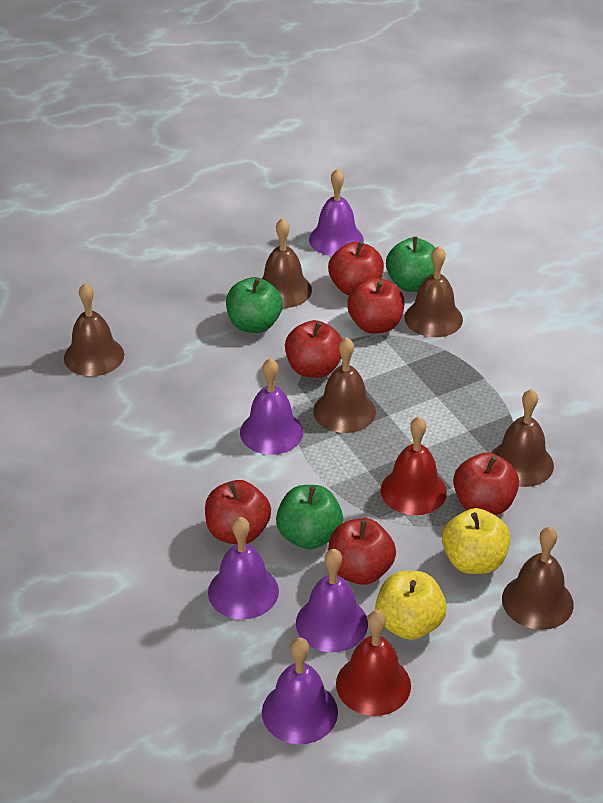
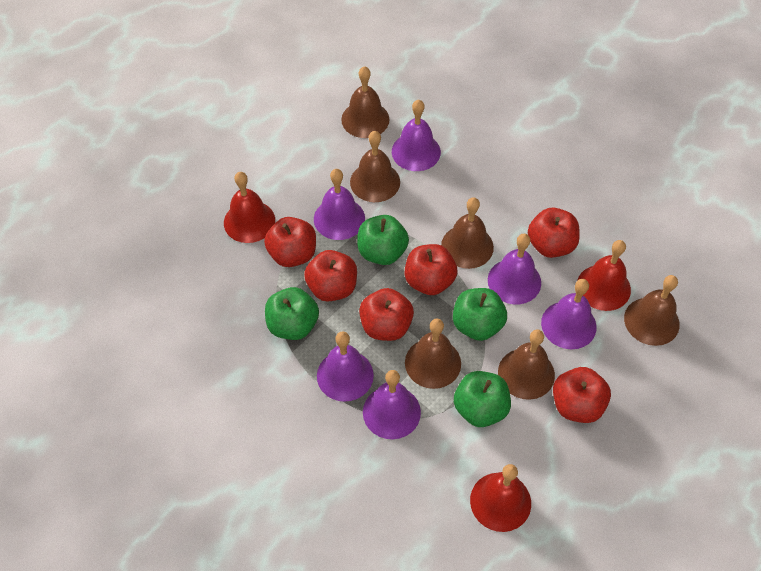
green apple: [226,277,283,333] [276,485,343,550] [386,237,435,292] = 3 -> [265,287,319,340] [357,215,409,265] [453,288,507,341] [454,371,511,427] = 4
purple bell: [208,517,279,619] [240,358,303,455] [262,637,338,744] [296,549,368,652] [309,169,364,256] = 5 -> [314,169,365,240] [317,331,374,402] [363,370,421,439] [392,100,441,171] [488,234,541,304] [541,279,597,349] = 6
red bell: [336,610,411,716] [380,416,447,515] = 2 -> [224,172,275,243] [470,464,531,532] [577,240,631,311] = 3
yellow apple: [375,571,447,640] [442,508,510,574] = 2 -> none = 0

